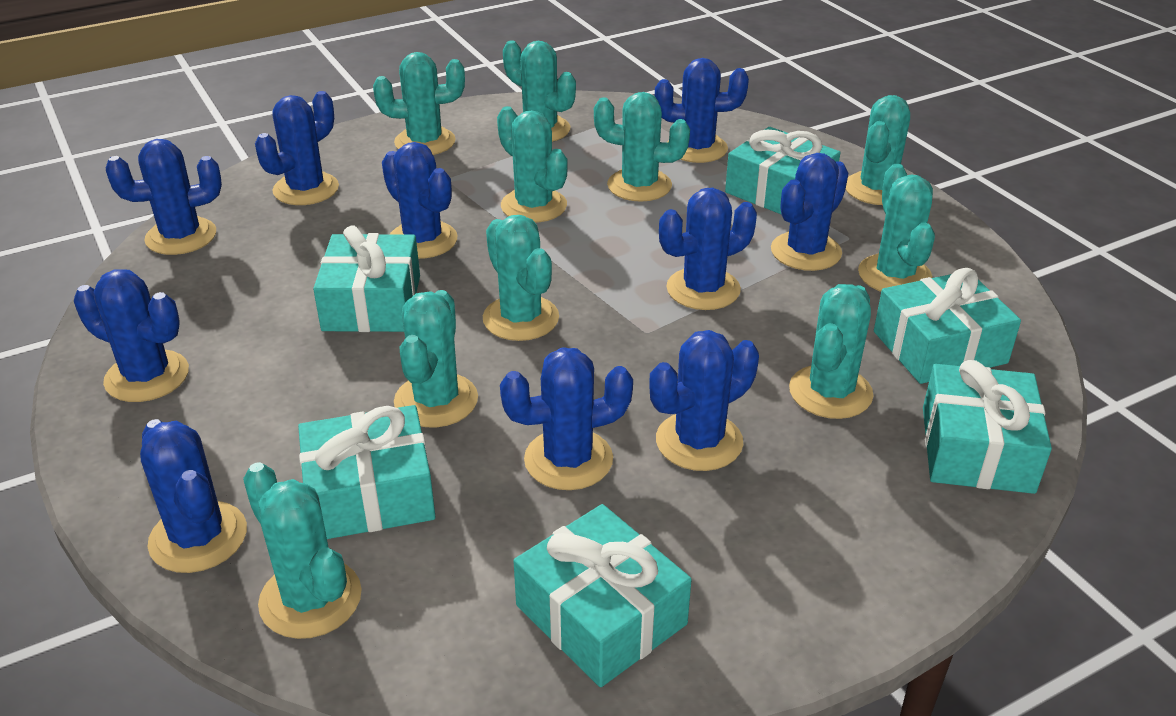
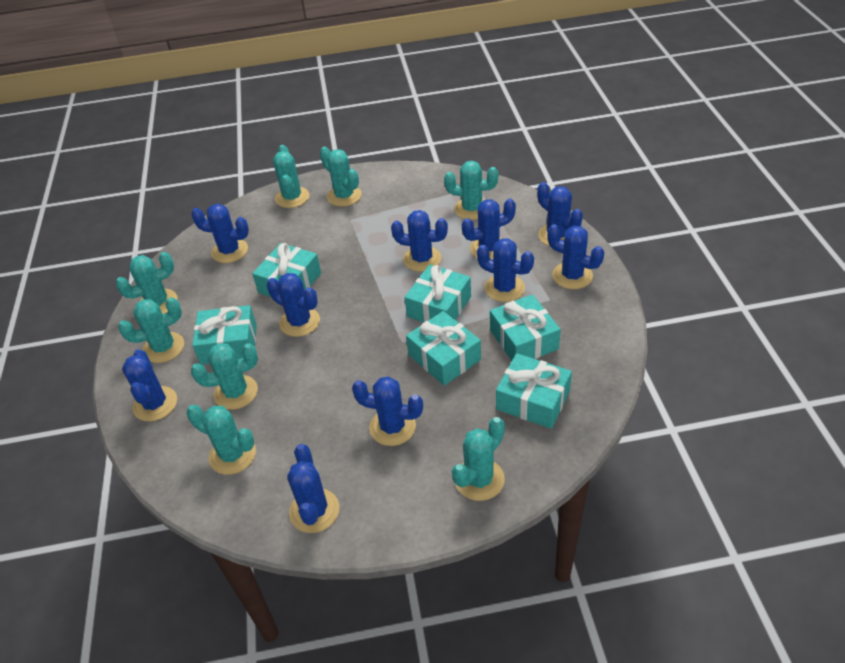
turquoise cactus: [243,462,362,639] [373,52,465,155] [394,290,478,427] [483,215,559,341] [497,106,568,223] [503,40,576,142] [594,92,690,202] [789,284,874,419] [846,95,910,205] [858,164,935,292] = 10 -> [116,252,178,314] [118,297,184,363] [187,405,256,475] [191,343,258,410] [273,145,309,208] [320,147,362,207] [444,161,498,220] [452,417,505,501] = 8

